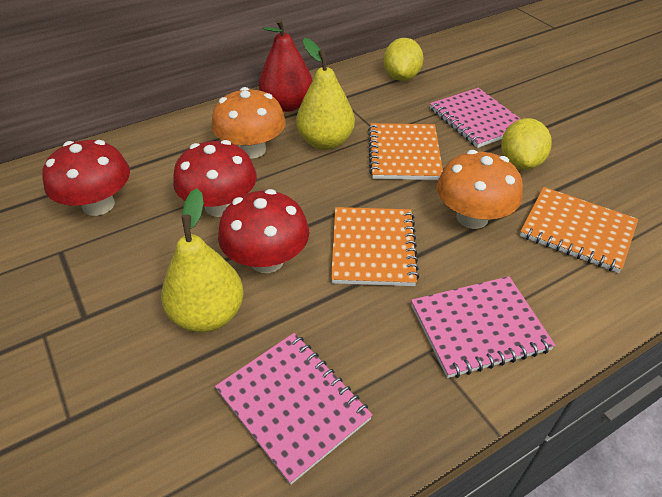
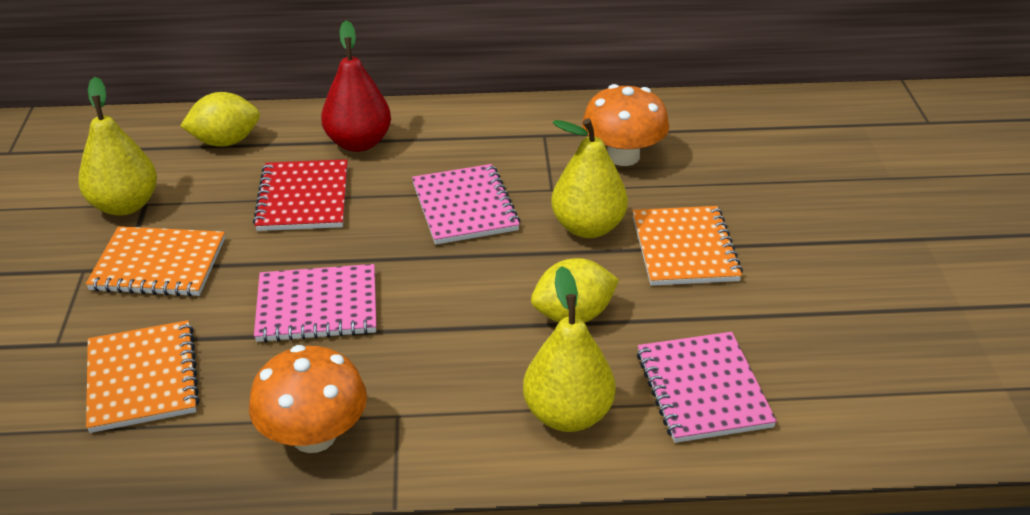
red mushroom: [42,140,130,216] [173,140,257,217] [218,189,310,273] = 3 -> none = 0
red notebook: none = 0 -> [253,159,348,231] = 1
yellow pear: [161,188,244,332] [296,38,355,150] = 2 -> [78,77,157,216] [523,266,616,432] [551,118,628,238] = 3

